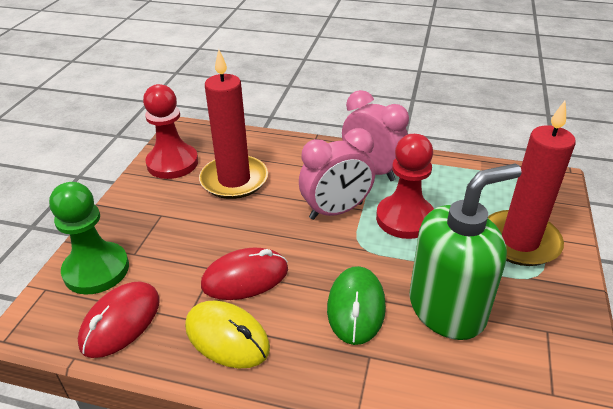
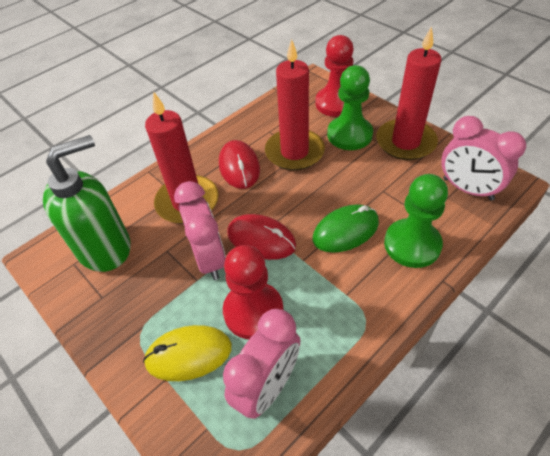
green pawn: [49,182,129,294] = 1 -> [327,65,373,150] [384,174,448,268] = 2
pink clock: [299,128,375,220] [342,90,409,181] = 2 -> [174,181,226,280] [223,309,300,419] [441,116,526,201] = 3
red candle: [199,49,268,199] [488,101,576,266] = 2 -> [145,91,219,224] [265,39,325,171] [377,26,441,160] = 3

